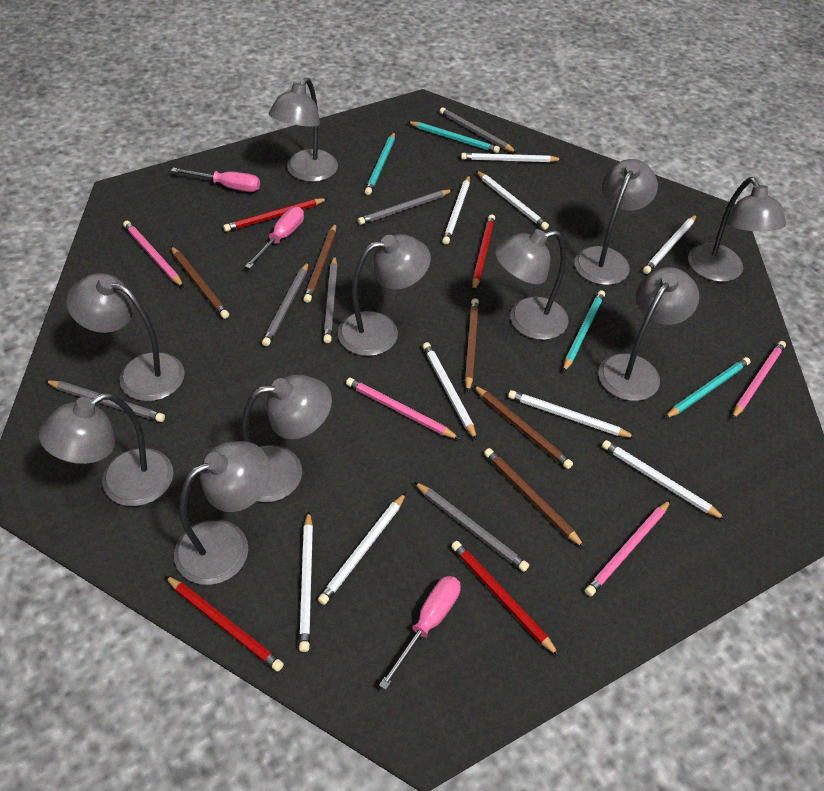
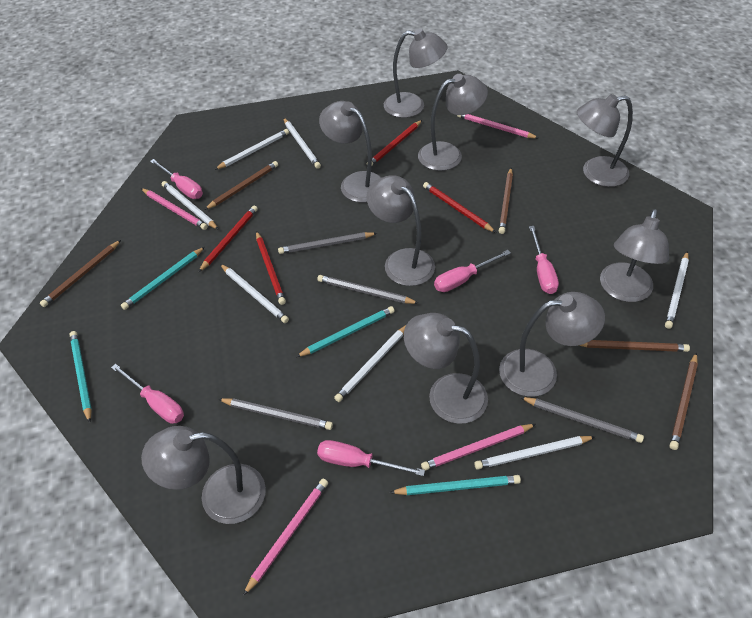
grey lamp: [39,393,173,506] [66,273,185,401] [174,441,270,585] [241,375,332,502] [269,77,338,182] [338,234,431,356] [495,229,569,340] [574,159,658,285] [598,267,699,401] [688,177,786,282] = 10 -> [141,426,266,524] [319,101,382,203] [367,175,435,286] [384,29,448,118] [404,313,488,424] [418,74,488,171] [499,292,605,397] [577,94,633,187] [600,209,669,302] = 9
grey pencil: [45,380,165,422] [262,262,309,346] [323,256,338,343] [358,189,453,225] [414,482,529,572] [440,107,517,153] = 6 -> [218,398,333,430] [278,232,377,254] [317,275,419,304] [520,397,644,443] = 4
pink screwdriver: [171,168,260,192] [245,207,304,269] [379,576,461,690] = 3 -> [111,364,184,424] [150,159,203,199] [317,440,425,476] [434,250,511,292] [529,226,559,294] = 5
white pencil: [299,511,313,652] [318,493,406,605] [423,342,477,440] [442,175,470,245] [461,153,563,162] [476,171,549,230] [508,390,636,438] [602,440,726,520] [643,215,697,274] = 9 -> [162,181,219,230] [214,129,289,170] [220,264,289,323] [283,118,321,169] [334,325,406,402] [474,436,596,470] [665,251,689,329] = 7

